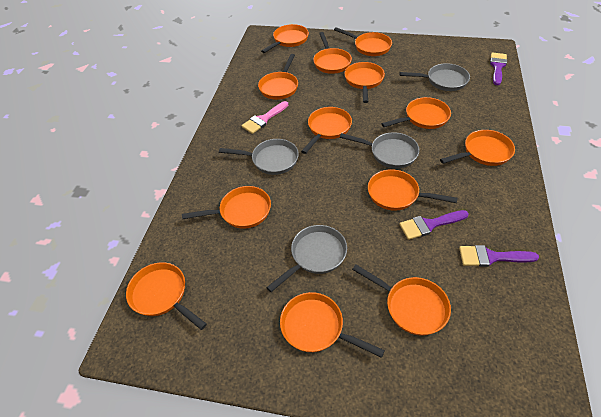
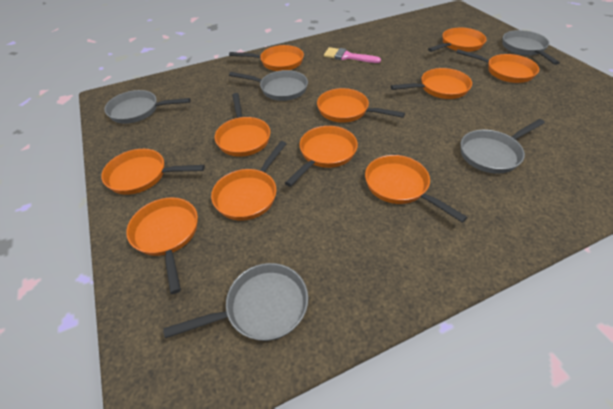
grey pan: [219,139,299,175] [266,225,347,292] [340,132,420,168] [399,63,470,91] = 4 -> [104,90,191,124] [163,263,308,341] [229,70,308,101] [461,119,545,174] [502,30,560,65] = 5
orange pan: [126,262,207,330] [182,186,271,229] [258,54,298,100] [261,24,309,53] [280,292,385,358] [301,107,352,154] [313,32,352,74] [334,27,392,56] [344,62,385,103] [352,264,451,335] [368,169,458,211] [382,97,451,129] [440,130,515,166] = 13 -> [101,149,205,195] [126,198,198,294] [211,141,286,221] [215,93,270,157] [229,45,304,71] [285,126,358,187] [317,88,405,123] [365,155,467,223] [391,68,472,99] [428,28,486,52] [456,49,539,83] = 11
purple brush: [400,210,469,240] [459,245,539,267] [490,52,507,85] = 3 -> none = 0

